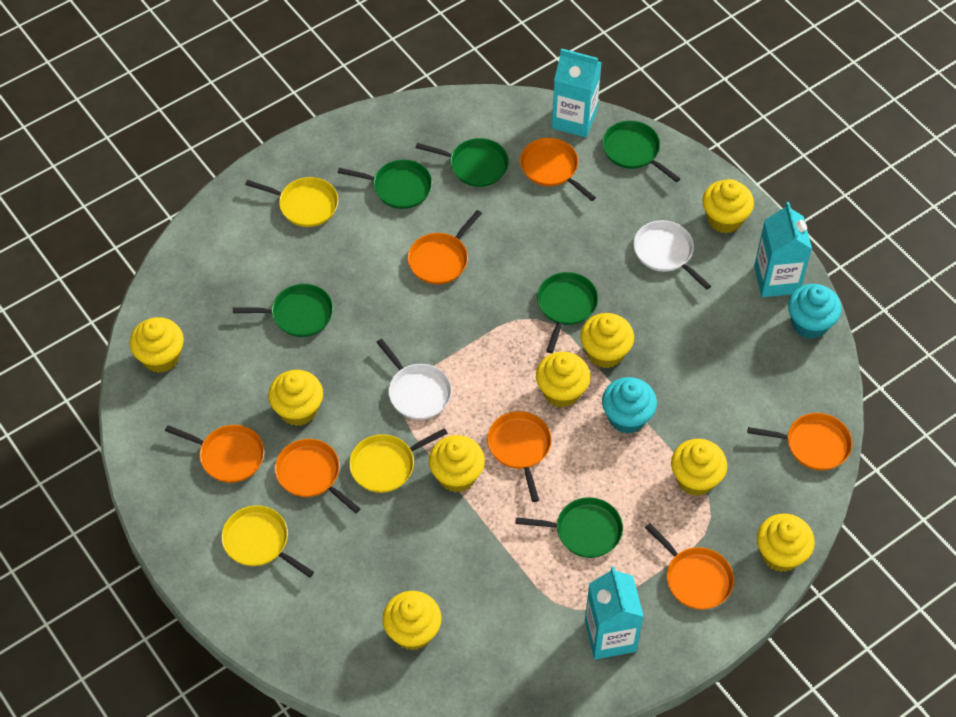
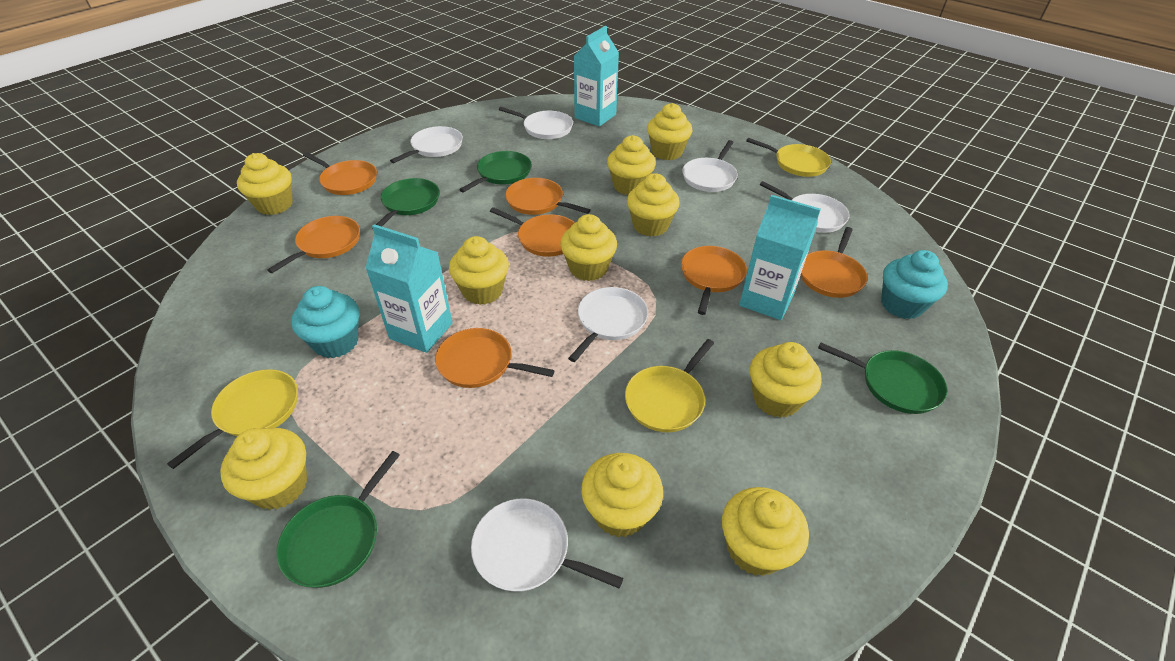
green pan: [233,284,333,337] [338,159,432,209] [416,138,509,187] [515,497,623,558] [537,272,598,353] [602,121,680,182] = 6 -> [276,451,400,588] [372,178,439,229] [459,151,532,192] [818,342,947,414] = 4
white pan: [376,339,452,420] [633,220,711,290] = 2 -> [390,126,463,163] [471,498,623,592] [499,107,573,139] [568,287,648,362] [682,140,738,192] [760,181,850,233] = 6
yellow cupcake: [129,317,184,373] [268,370,323,426] [382,591,442,650] [429,435,485,492] [536,352,590,408] [580,313,634,368] [671,439,727,496] [702,179,754,233] [757,514,815,572] = 9 -> [220,428,307,510] [237,153,293,215] [449,236,509,305] [560,214,617,281] [581,453,663,537] [607,135,656,195] [627,173,680,237] [647,103,692,160] [722,487,809,576] [750,342,821,418] = 10

